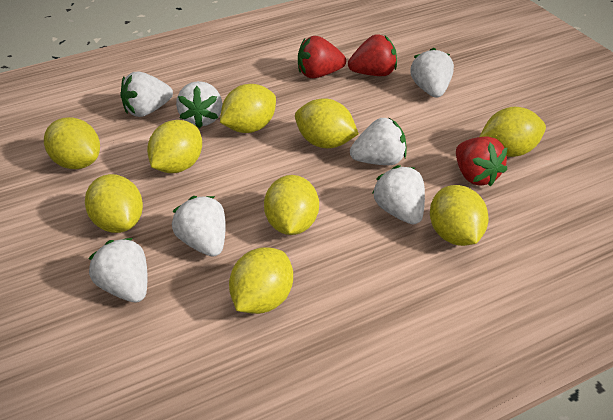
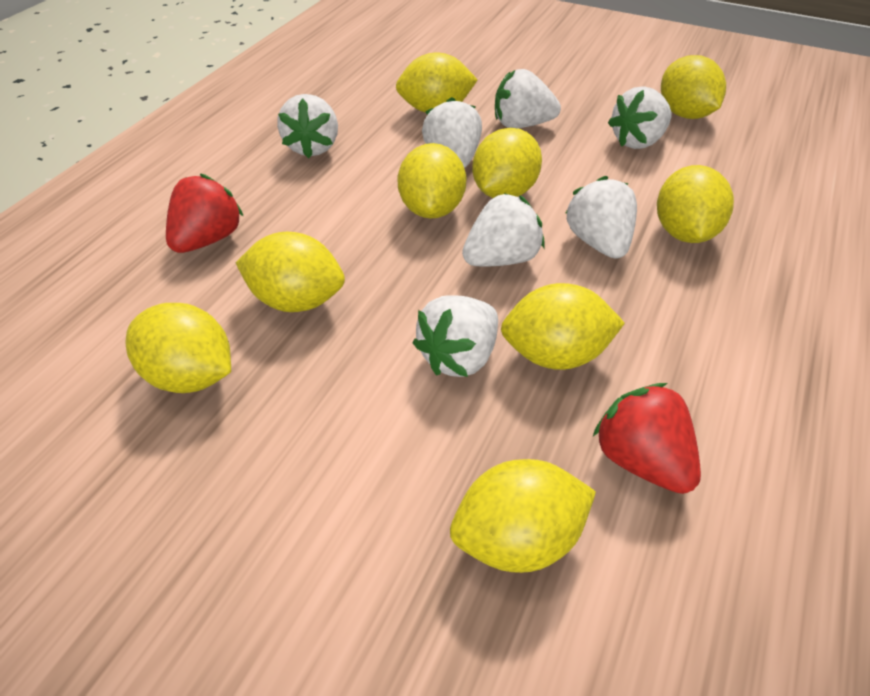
red strawberry: [298,36,346,78] [348,34,397,76] [456,136,507,187] = 3 -> [166,173,243,253] [593,383,701,494] = 2

